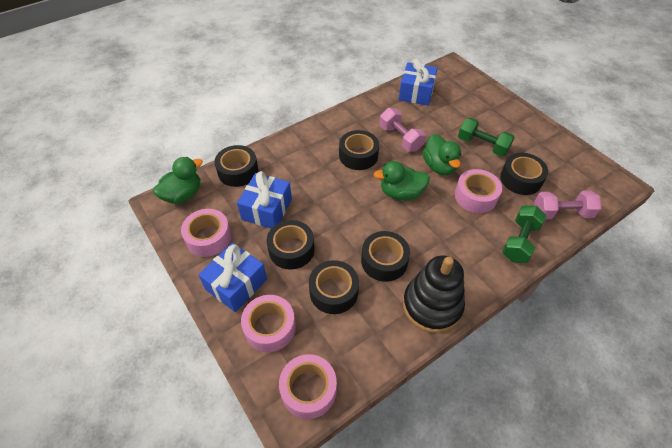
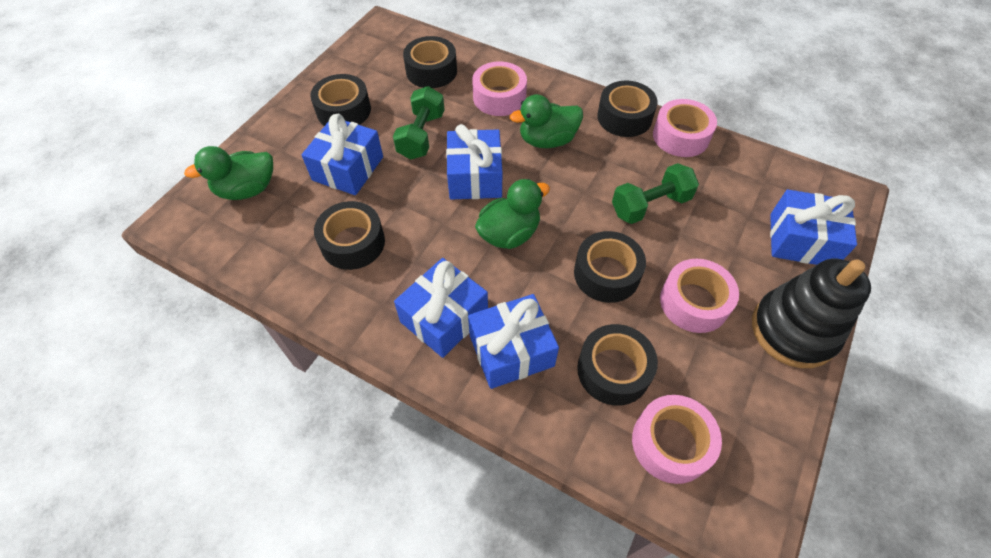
blue gift: [198,243,267,312] [237,171,292,229] [399,58,438,106] = 3 -> [302,114,383,195] [394,258,488,358] [446,124,502,200] [468,294,559,389] [770,189,857,265] = 5
pink dumbbell: [379,108,426,152] [534,191,602,219] = 2 -> none = 0

